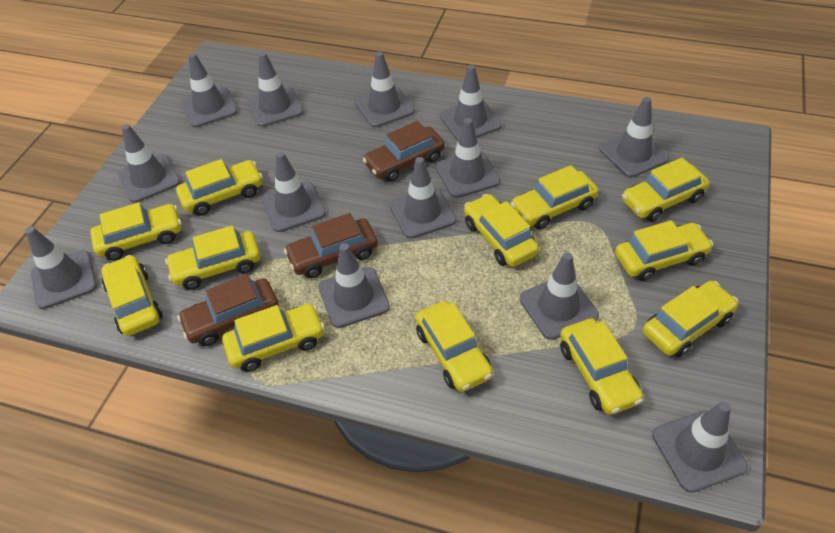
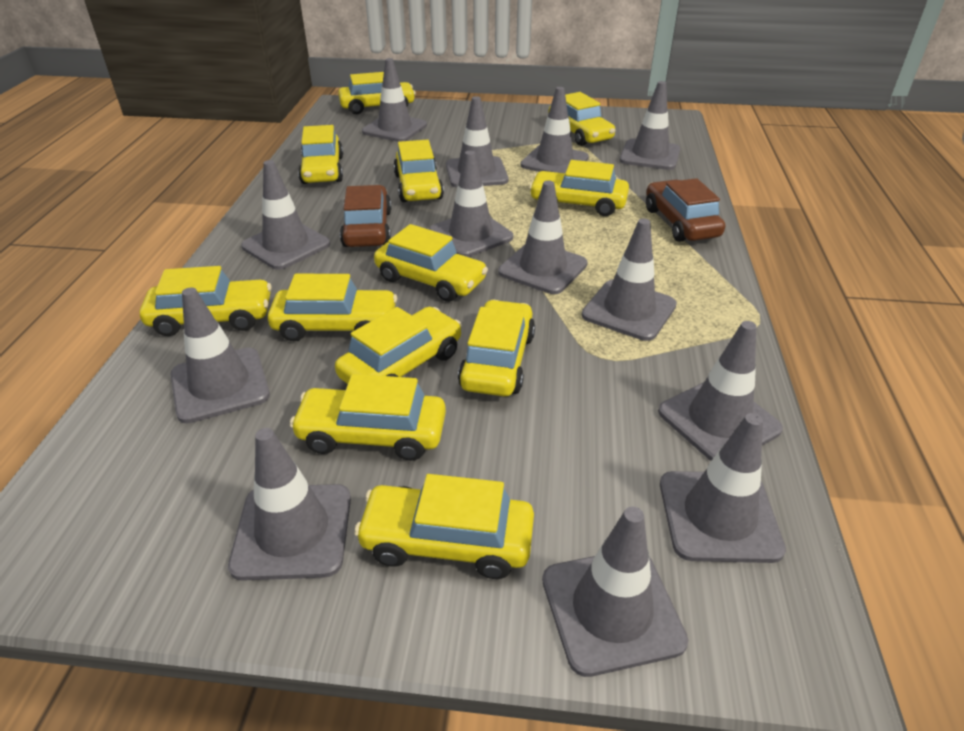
brown car: [177,274,279,346] [284,213,378,278] [362,121,445,182] = 3 -> [340,185,392,247] [646,178,725,242] = 2

